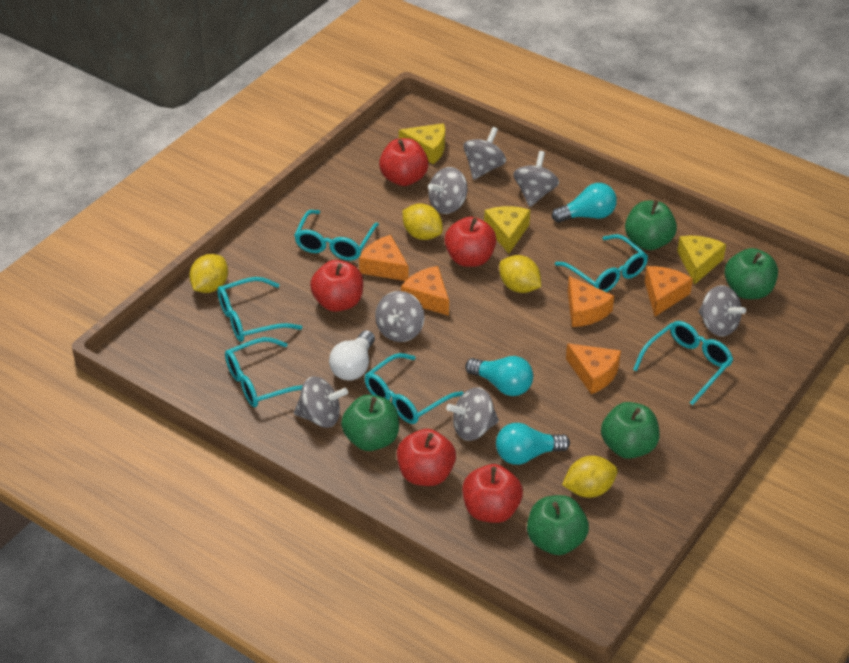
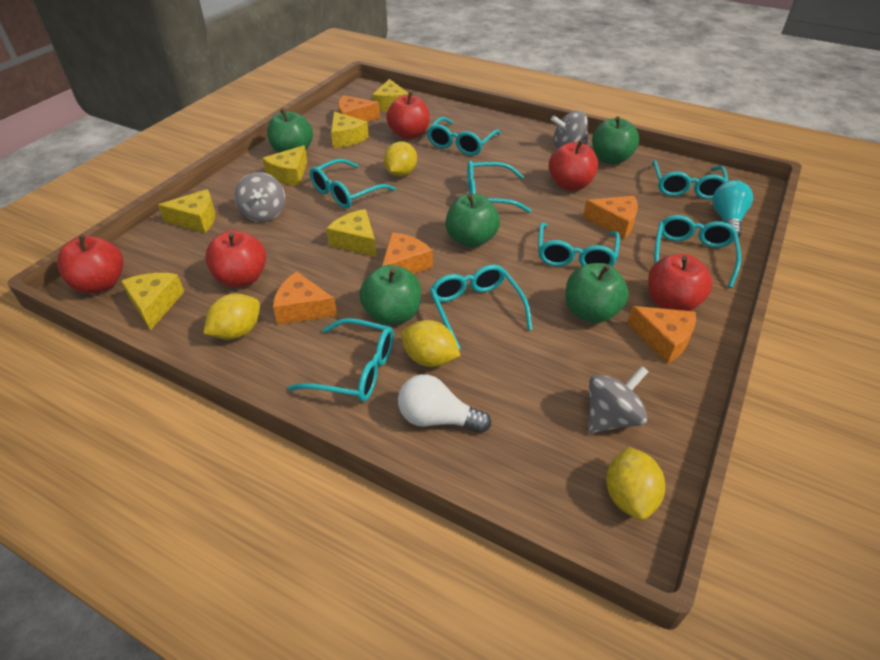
grey spinning top: [294,376,348,428] [375,291,425,342] [428,167,468,214] [446,387,499,441] [463,127,506,180] [513,151,559,207] [699,285,746,336] = 7 -> [235,172,285,222] [551,110,589,149] [588,366,649,434] = 3
turquoise glasses: [217,277,302,342] [225,337,303,407] [294,210,379,261] [365,353,464,424] [555,234,648,292] [633,321,733,405] = 6 -> [288,318,394,402] [310,159,396,208] [427,117,501,156] [430,265,533,349] [467,160,532,213] [538,222,620,267] [652,160,728,199] [654,215,741,288] = 8
turquoise light bulb: [465,356,533,396] [496,423,570,465] [552,183,617,223] = 3 -> [712,180,753,238] = 1
yellow cheese: [399,123,445,164] [484,206,530,254] [677,235,726,285] = 3 -> [121,273,184,330] [158,189,215,233] [262,145,308,186] [326,209,377,257] [331,111,369,148] [372,79,409,111] = 6

